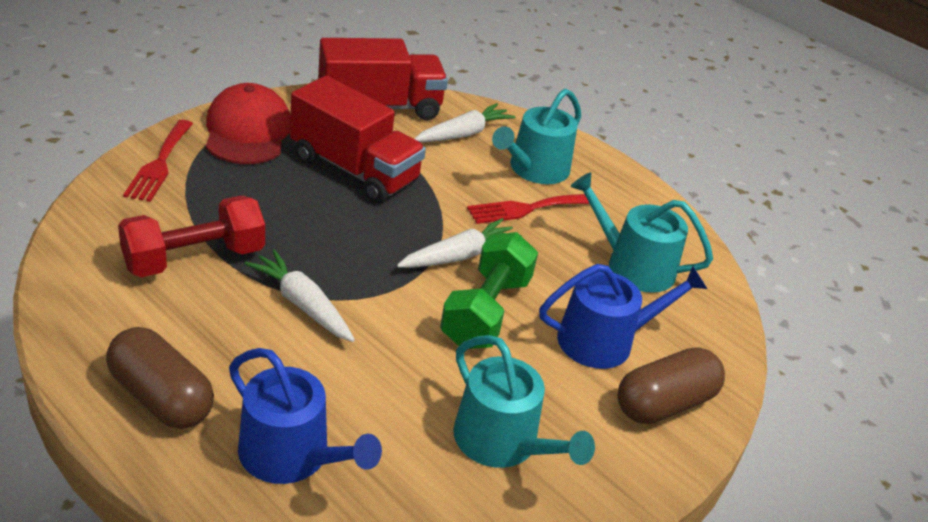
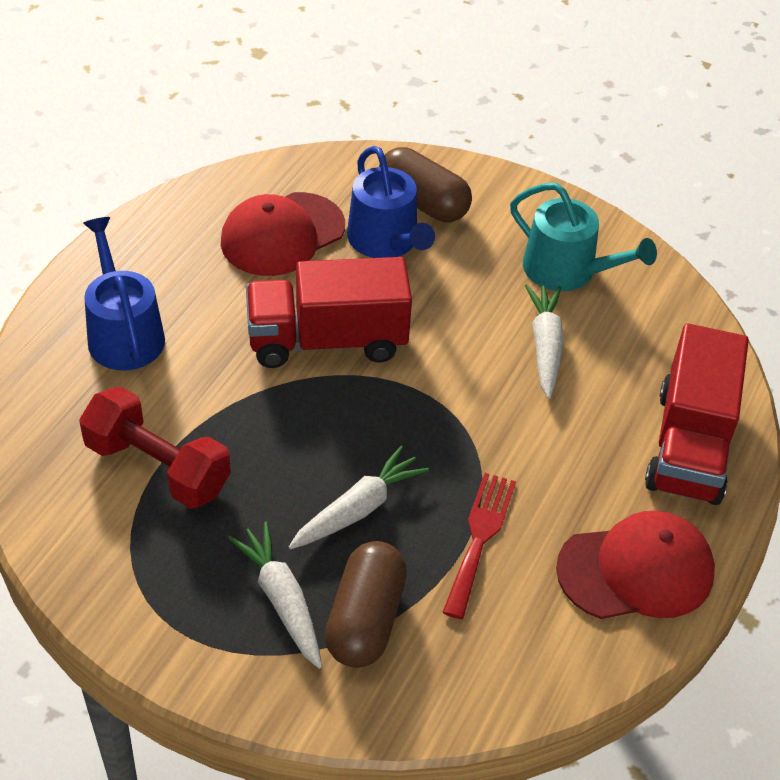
green dumbbell: [440,232,538,349] = 1 -> none = 0
red cap: [206,83,291,164] = 1 -> [221,192,345,276] [556,511,715,619] = 2
red fork: [123,120,193,202] [467,194,590,224] = 2 -> [442,473,516,619] = 1
turquoise watering can: [453,335,595,468] [492,89,581,184] [571,172,713,293] = 3 -> [510,183,657,291] = 1

